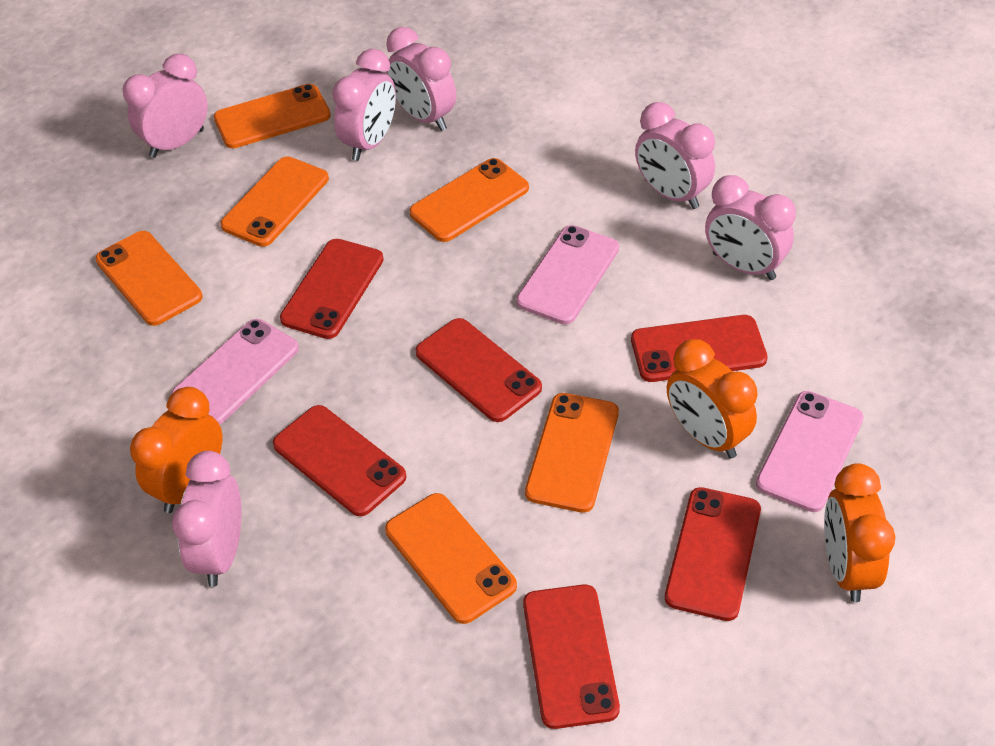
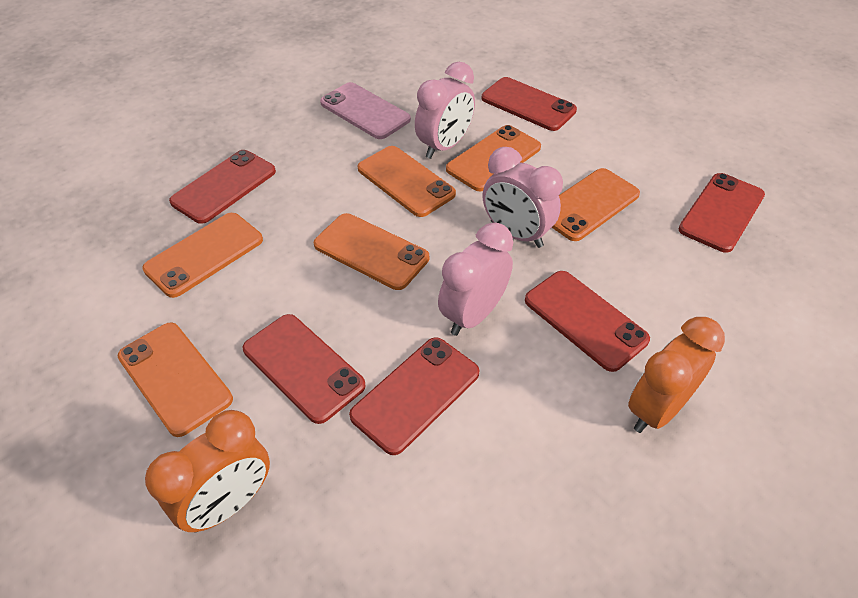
orange clock: [130,387,222,513] [667,339,758,459] [824,463,895,602] = 3 -> [145,410,270,532] [628,317,725,433] = 2
pink clock: [122,53,208,158] [172,451,241,587] [332,49,396,161] [386,27,456,131] [635,102,715,209] [705,175,796,280] = 6 -> [415,62,475,159] [438,223,513,336] [483,147,563,248] = 3
pink phone: [171,319,299,425] [516,225,619,325] [756,391,864,512] = 3 -> [320,82,411,139] = 1

